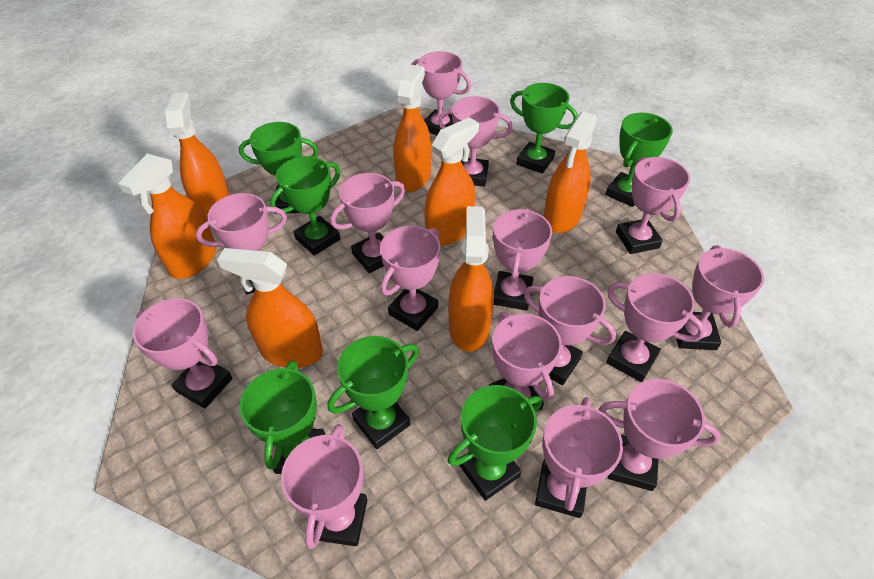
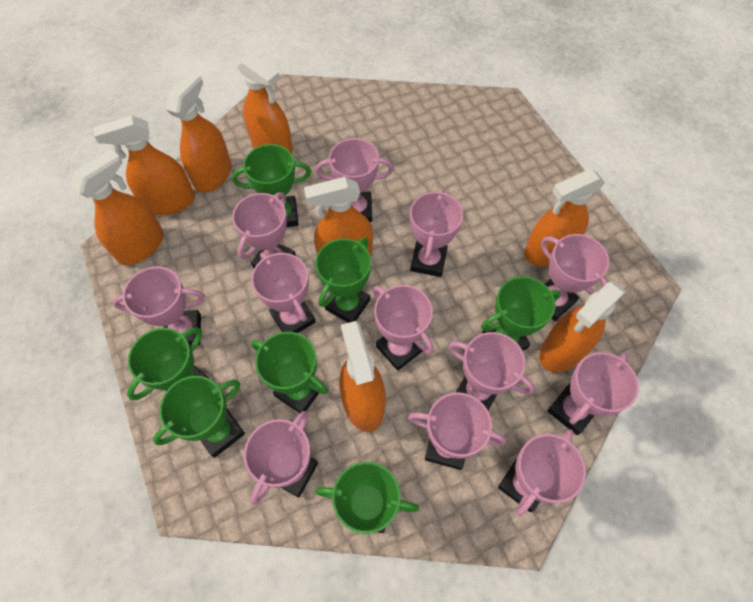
orange spray bottle: [118,154,216,279] [165,92,230,221] [217,248,323,368] [393,65,431,192] [424,117,479,246] [448,206,494,352] [543,111,597,233] = 7 -> [71,150,163,265] [93,116,195,215] [166,72,231,193] [237,53,293,154] [304,177,373,257] [339,321,386,432] [524,169,605,266] [539,281,626,373] = 8
pink trophy: [133,298,233,409] [196,193,287,294] [281,424,367,549] [330,173,405,273] [380,226,440,331] [411,51,471,135] [438,96,513,187] [489,312,562,412] [493,208,552,311] [524,276,616,385] [535,397,623,518] [599,379,720,491] [606,273,705,382] [616,157,690,254] [676,245,764,350] = 15 -> [112,267,205,345] [232,192,296,268] [244,411,318,505] [251,253,316,333] [315,138,394,222] [373,285,434,371] [408,392,506,470] [410,189,463,277] [449,332,535,410] [498,430,586,516] [541,234,609,321] [547,352,639,435] = 12

